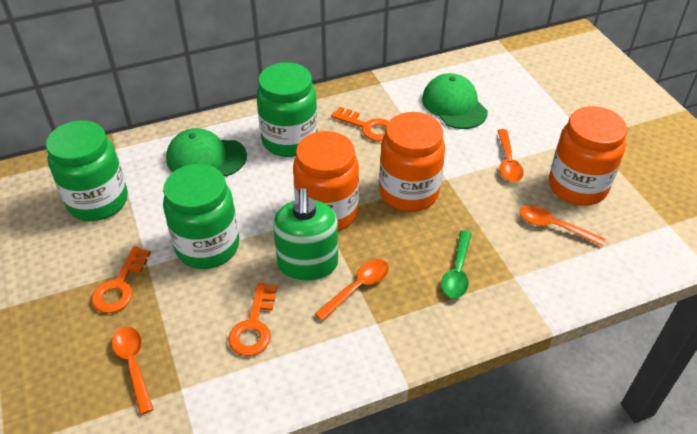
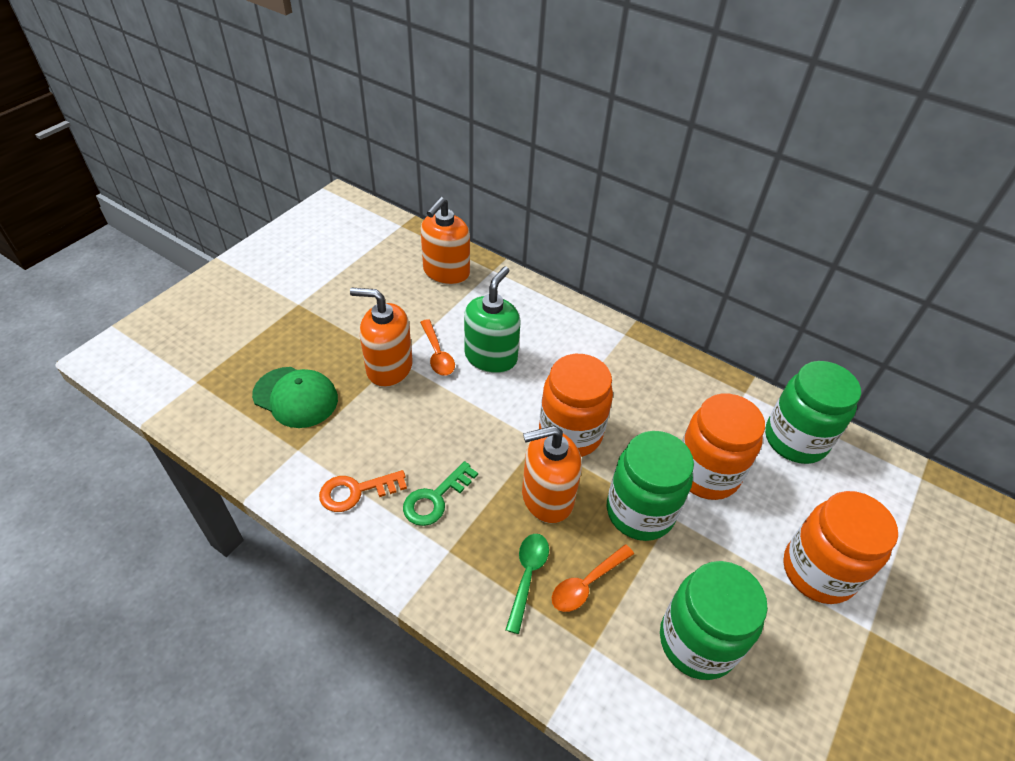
green cap: [166,128,247,176] [422,73,488,129] = 2 -> [252,367,338,428] = 1
green key: none = 0 -> [403,461,478,526] = 1
orange key: [91,246,151,313] [228,283,277,356] [331,107,389,141] = 3 -> [319,470,407,512] = 1
orange soap dispenser: none = 0 -> [350,288,413,387] [421,197,470,285] [522,426,582,523] = 3
orange spoon: [112,326,154,415] [315,259,389,321] [497,129,523,182] [520,205,606,247] = 4 -> [420,319,455,376] [552,544,634,612] = 2

